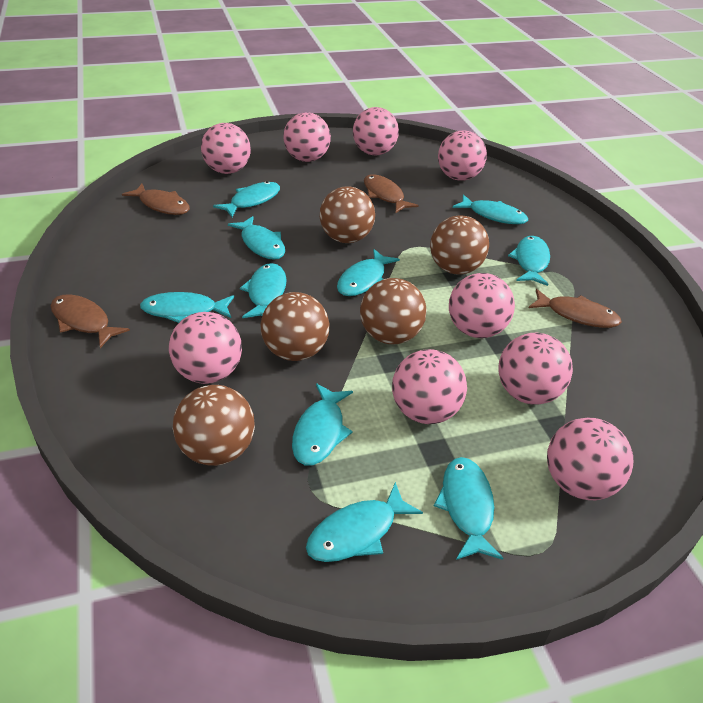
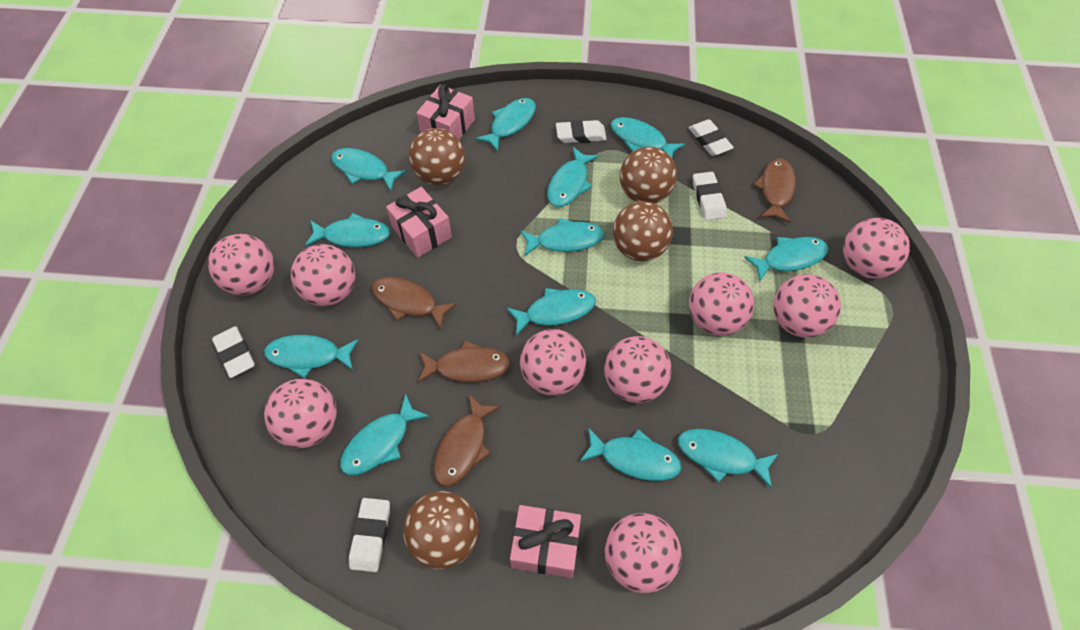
brown ball: [173,385,255,466] [260,292,329,361] [320,186,375,243] [360,278,427,345] [430,215,489,275] = 5 -> [403,491,479,569] [409,128,465,185] [613,201,673,261] [620,147,677,203] = 4
pink gift: none = 0 -> [386,187,452,258] [417,84,475,139] [510,505,581,578] = 3
turquoise fish: [140,292,234,323] [213,181,280,217] [228,216,285,260] [240,263,287,318] [292,383,353,465] [306,482,423,562] [337,249,400,296] [434,457,503,560] [453,194,528,224] [508,236,550,286] = 10 -> [264,335,358,378] [305,213,391,247] [331,148,407,191] [340,394,430,475] [475,98,536,152] [507,288,596,336] [520,218,605,257] [547,147,599,207] [580,427,682,481] [611,117,685,158] [678,429,778,488] [744,237,829,282] = 12
white eraser: none = 0 -> [212,326,255,378] [349,498,390,572] [556,120,606,143] [688,119,734,156] [693,172,727,220] = 5

